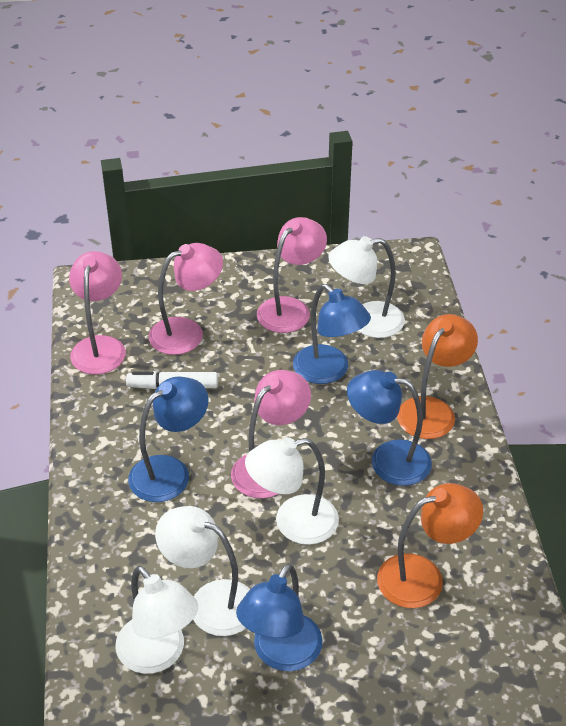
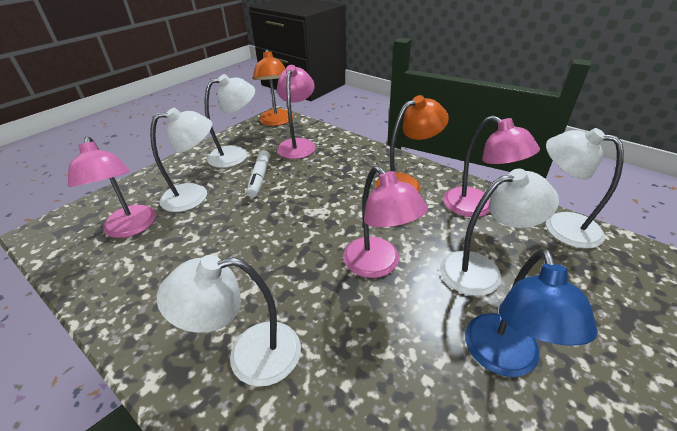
blue lamp: [128,376,209,502] [236,563,323,671] [293,284,371,384] [347,370,432,486] = 4 -> [465,249,598,377] = 1
white lamp: [115,565,198,674] [155,506,250,636] [245,437,339,545] [328,236,405,338] = 4 -> [150,108,212,212] [157,255,301,386] [205,74,255,168] [440,169,559,296] [546,128,624,249] = 5

